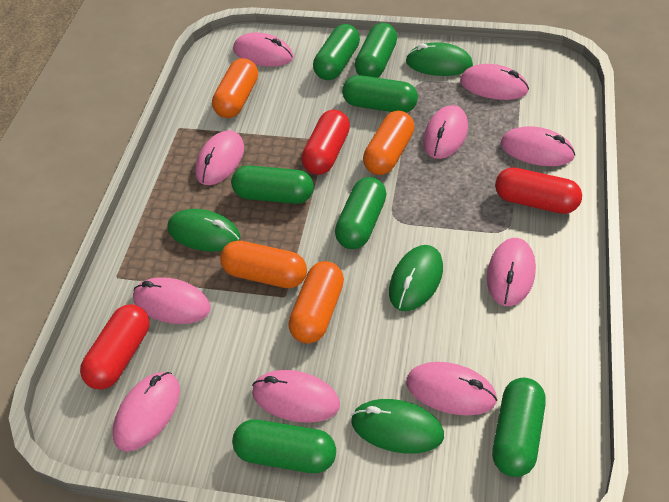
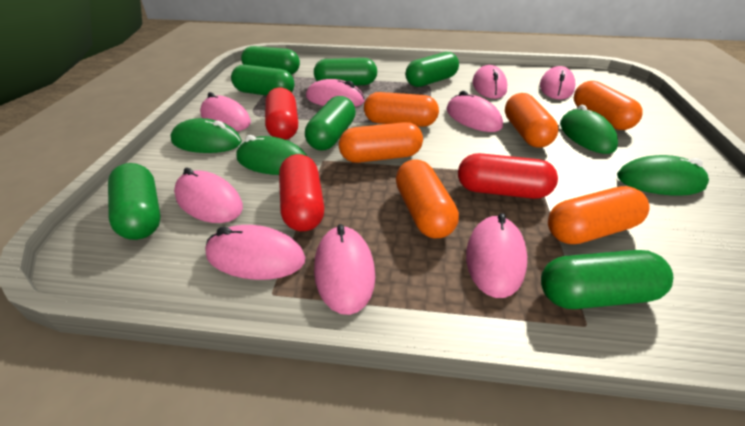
orange capsule: [212,58,258,118] [220,241,307,288] [288,261,344,344] [363,111,415,175] = 4 -> [339,122,423,163] [364,92,439,127] [396,160,459,238] [505,93,558,148] [548,186,649,244] [574,81,643,130] = 6
pink mouse: [113,372,180,452] [133,277,211,324] [195,130,244,185] [233,32,294,67] [252,370,340,423] [406,362,497,416] [423,105,468,159] [460,64,529,100] [487,238,536,306] [501,126,575,166] = 10 -> [174,168,243,223] [200,92,251,131] [205,225,306,280] [306,79,365,107] [314,224,375,315] [446,91,503,132] [466,213,527,298] [472,65,507,99] [540,66,575,99] = 9

